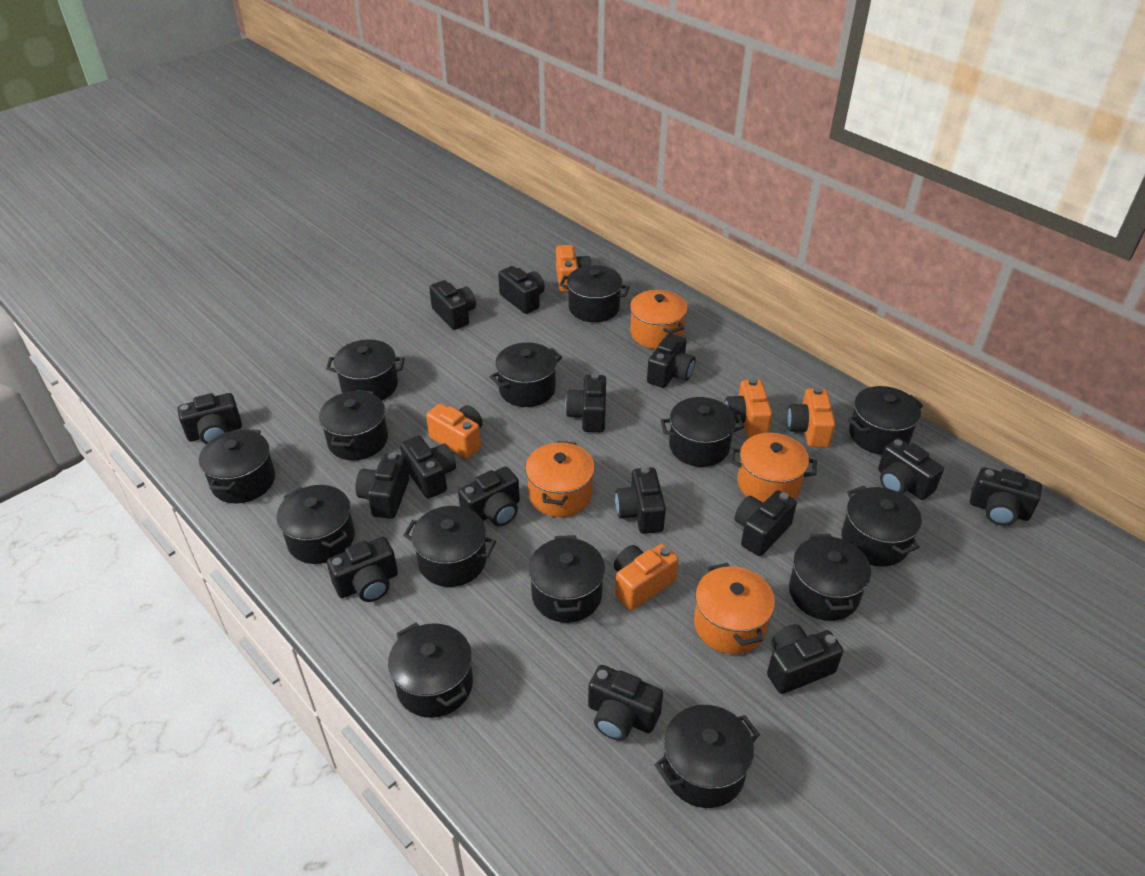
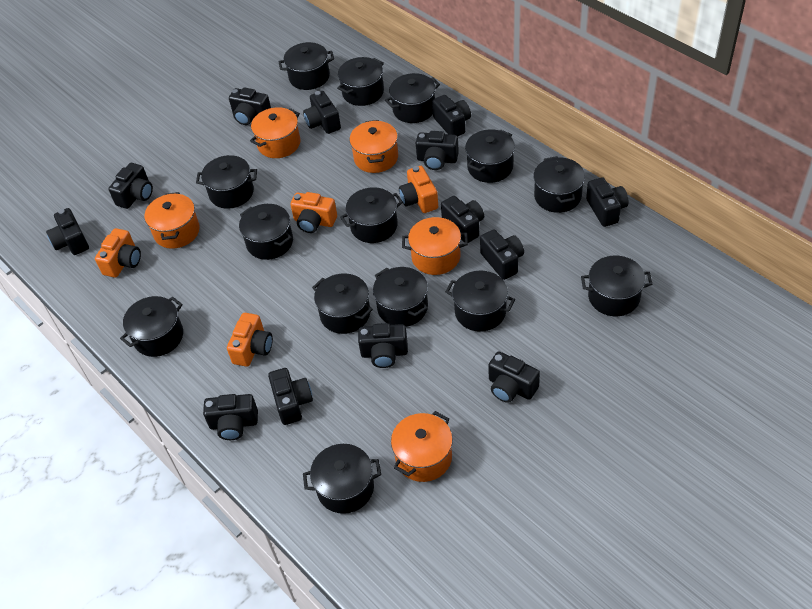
black camera: [177,393,242,444] [327,537,398,602] [355,453,409,519] [400,436,456,499] [429,280,476,330] [458,467,520,526] [498,266,545,314] [565,373,606,432] [588,665,663,741] [615,467,666,534] [647,333,696,388] [735,491,797,556] [767,624,843,694] [878,438,944,500] [970,467,1042,526] = 15 -> [46,208,89,255] [108,163,153,209] [203,394,258,440] [229,88,271,125] [268,368,313,425] [303,91,341,134] [358,323,408,368] [416,131,459,170] [432,95,471,136] [441,196,484,243] [480,229,524,280] [488,352,540,403] [586,177,629,227] = 13
orange camera: [426,403,483,459] [556,245,591,292] [614,544,679,610] [725,378,772,438] [787,387,835,447] = 5 -> [95,228,141,278] [227,313,273,367] [290,192,337,233] [399,166,438,213] = 4
orange pot: [525,441,595,517] [630,290,688,349] [694,563,775,654] [730,433,817,503] = 4 -> [144,192,200,249] [250,107,301,158] [349,120,398,173] [391,411,453,482] [402,217,468,275] = 5

